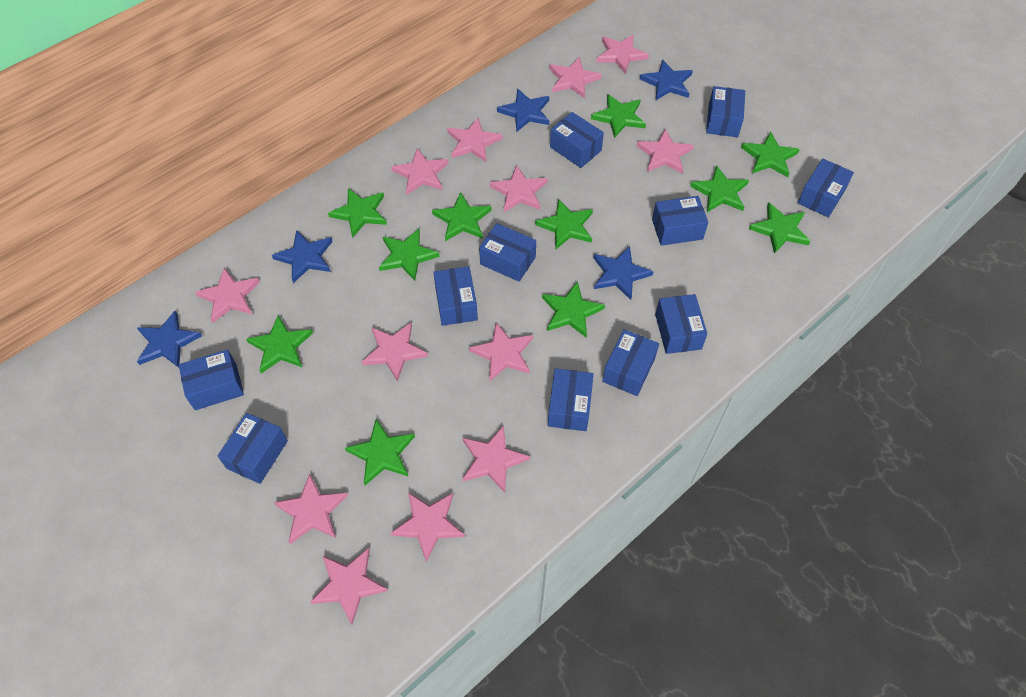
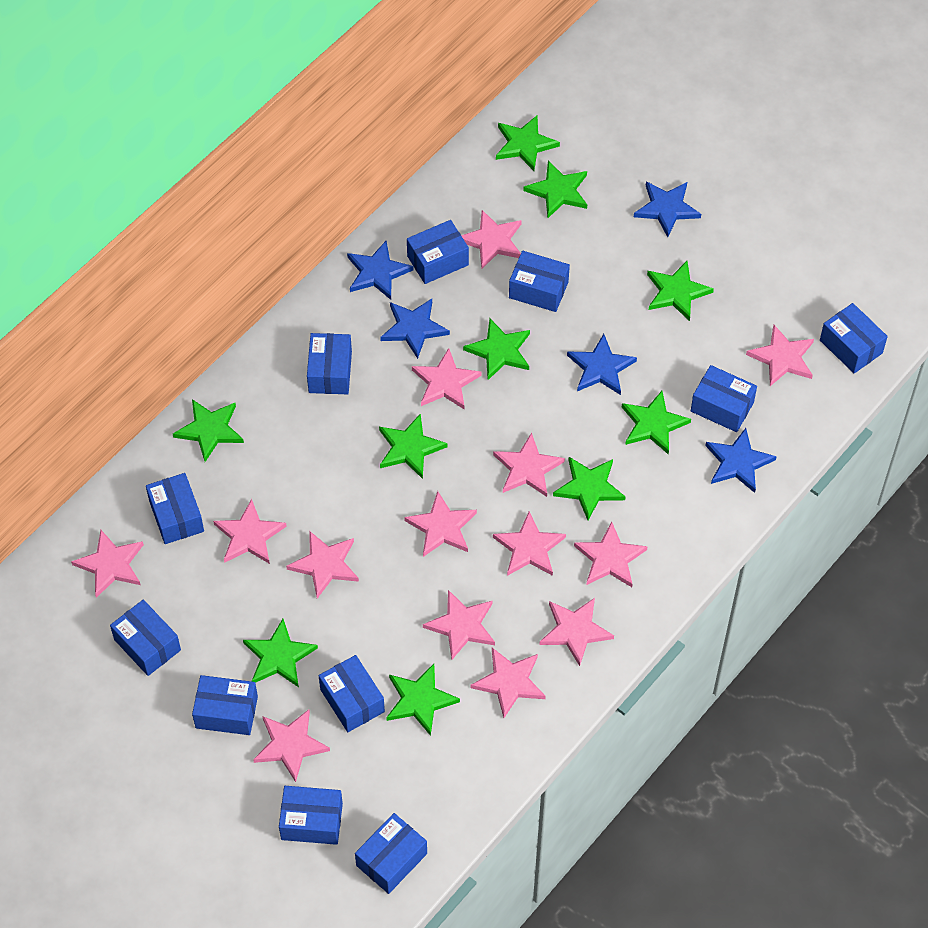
green star: [246,315,313,373] [328,188,387,238] [345,419,415,485] [379,229,440,281] [432,192,492,241] [535,199,593,249] [542,281,605,337] [591,94,646,138] [690,165,749,212] [741,132,800,177] [749,203,811,254] = 11 -> [173,399,244,462] [243,619,318,687] [379,413,448,479] [386,664,460,736] [463,319,530,380] [496,116,560,171] [523,161,587,218] [553,457,625,520] [622,391,691,454] [647,261,714,321] = 10
pink star: [195,268,260,323] [274,474,348,544] [310,548,388,625] [362,323,428,382] [391,148,449,195] [391,492,465,562] [447,117,503,162] [463,425,530,493] [469,322,533,381] [490,165,548,212] [549,57,602,98] [596,35,649,73] [636,129,694,174] = 13 -> [71,530,144,598] [213,499,287,564] [253,710,330,782] [286,531,359,598] [404,491,477,557] [412,348,482,409] [423,590,495,659] [461,210,522,268] [471,648,546,718] [493,433,565,497] [493,511,566,576] [539,598,614,666] [574,521,648,587] [746,325,814,386] = 14

